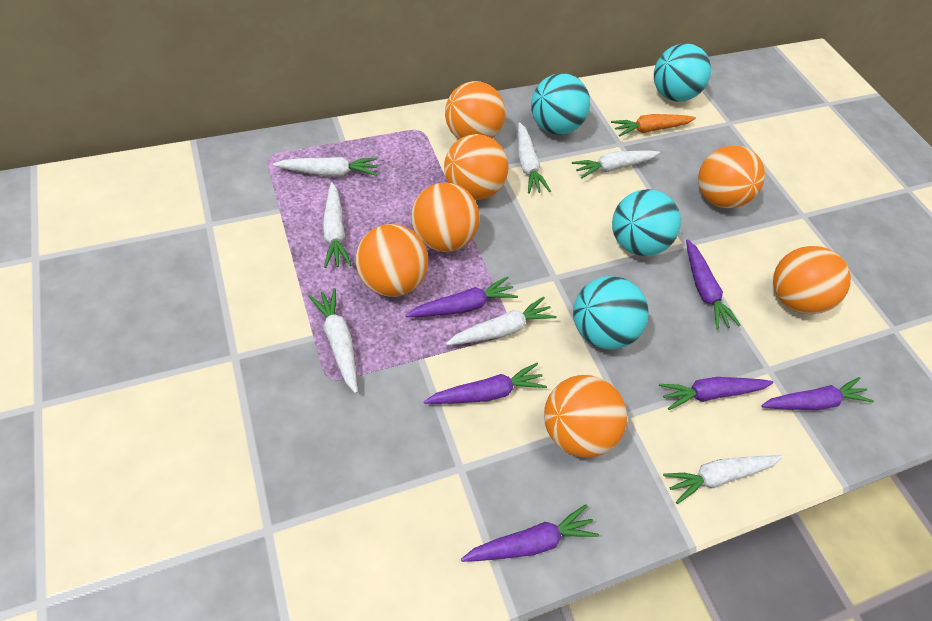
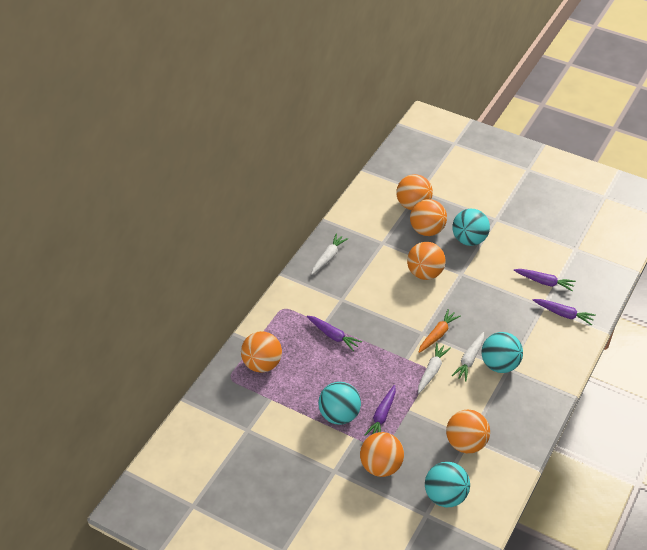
orange ball: [356,224,428,297] [411,183,480,252] [444,134,509,200] [445,81,505,139] [544,375,627,458] [698,145,765,208] [773,246,851,314] = 7 -> [241,331,282,373] [360,432,404,477] [396,174,433,210] [407,242,445,280] [410,199,447,236] [446,410,490,453] = 6
purple carrot: [405,277,518,317] [424,363,547,404] [461,504,599,562] [659,377,773,410] [686,239,741,330] [761,377,874,410] = 6 -> [307,316,362,351] [365,385,396,436] [514,269,576,291] [533,299,596,326] = 4
white carrot: [273,157,377,177] [308,288,357,393] [323,182,351,268] [446,297,557,345] [518,122,551,193] [572,151,660,179] [663,455,782,504] = 7 -> [311,233,348,274] [418,343,451,393] [452,332,484,381] = 3

